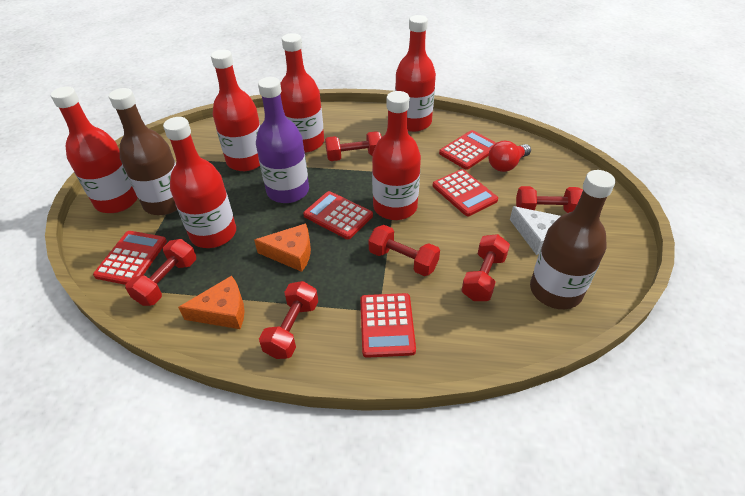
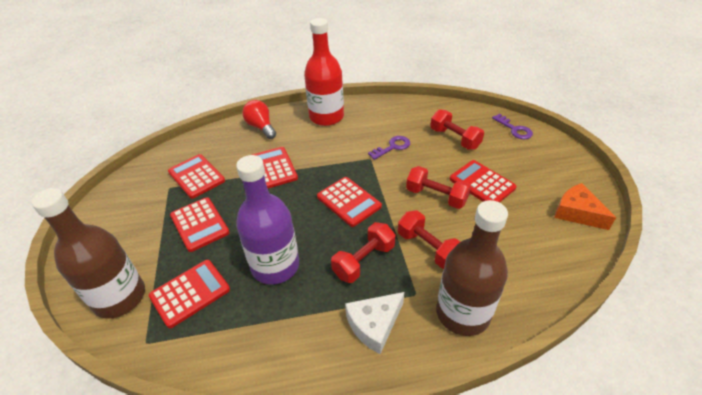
orange cheese: [178,276,244,329] [254,224,311,272] = 2 -> [554,183,616,230] = 1
purple key: none = 0 -> [368,136,410,160] [492,114,533,139] = 2
red bottle: [51,87,138,213] [163,117,236,248] [211,50,260,171] [280,33,324,153] [372,91,421,220] [395,15,436,132] = 6 -> [304,18,344,126] = 1
red calculator: [93,231,167,285] [303,191,373,239] [360,293,416,358] [433,169,498,216] [439,130,496,170] = 5 -> [149,260,230,328] [168,154,225,199] [170,197,230,252] [252,147,298,188] [317,177,382,227] [450,160,517,203] = 6
red dumbbell: [125,239,196,306] [259,281,318,359] [325,131,382,161] [368,225,440,276] [461,234,510,301] [516,186,583,213] = 6 -> [331,222,395,283] [398,210,460,269] [406,166,471,209] [430,109,484,150] = 4

